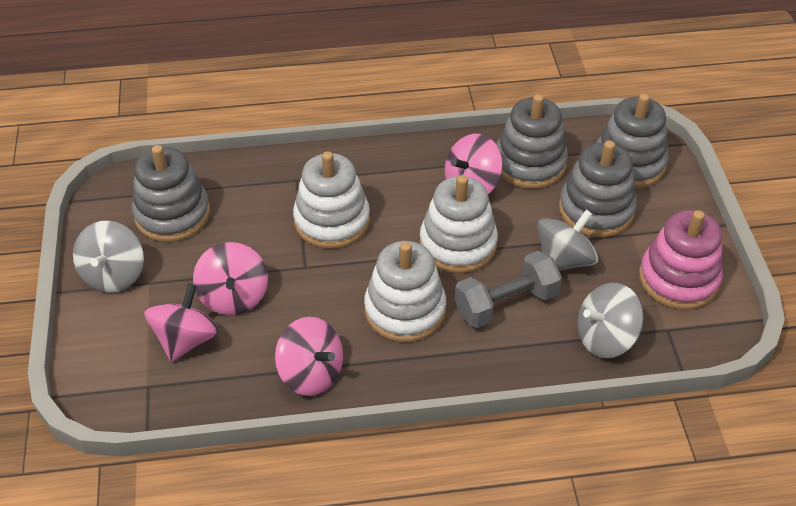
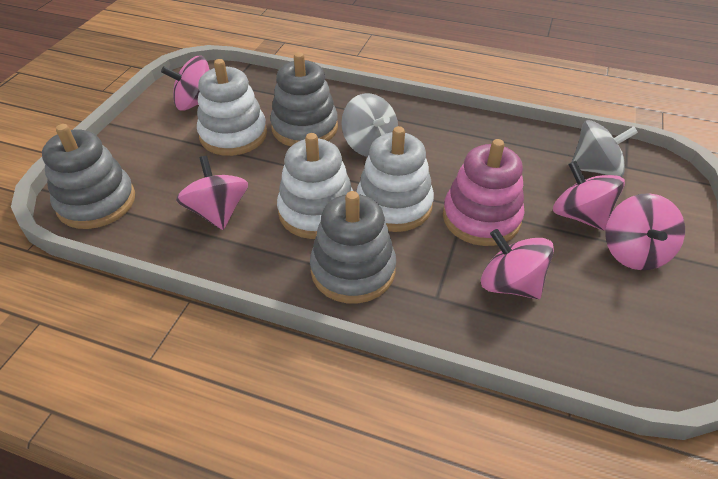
grey dumbbell: [455,251,562,328] = 1 -> none = 0
grey spinning top: [73,221,144,293] [537,210,599,271] [577,283,643,358] = 3 -> [341,93,398,157] [572,120,638,177] = 2
grey stacking toy: [132,145,210,242] [496,94,568,189] [559,140,637,237] [597,93,669,188] = 4 -> [42,124,135,229] [270,52,338,146] [310,191,396,304] = 3
pink spinning top: [144,284,220,362] [193,242,268,315] [275,317,343,396] [445,134,503,194] = 4 -> [161,56,210,111] [176,156,248,230] [481,229,554,299] [553,161,625,231] [606,193,685,270] = 5

